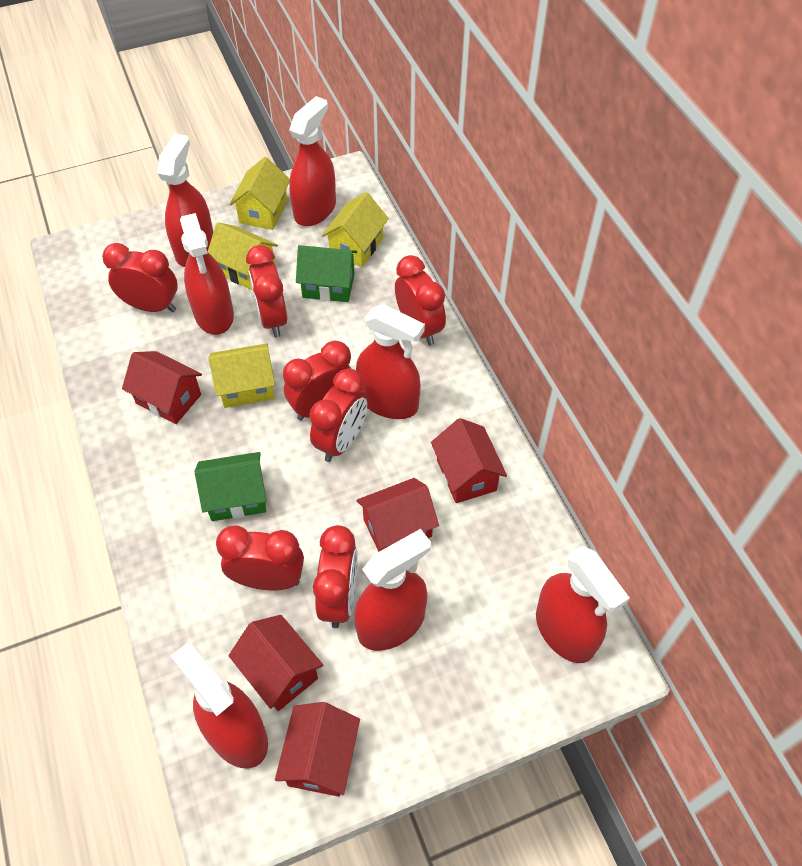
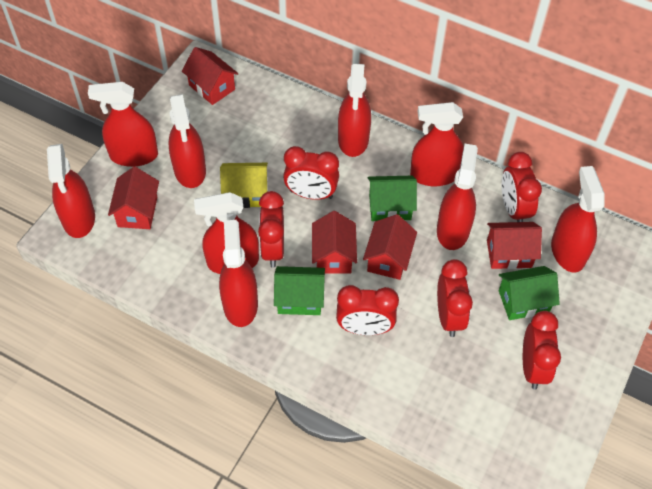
green house: [195,452,267,521] [296,245,357,302] = 2 -> [274,266,325,315] [368,176,417,221] [499,266,560,320] = 3
red clock: [102,243,178,312] [216,525,304,591] [246,245,287,337] [283,340,351,421] [310,368,368,462] [313,525,358,628] [395,255,446,346] = 7 -> [258,191,284,267] [283,146,339,200] [336,285,399,335] [437,259,473,337] [502,152,542,222] [523,311,561,390] = 6
red spray bottle: [157,134,213,267] [171,643,268,768] [180,213,234,335] [289,96,336,226] [354,529,431,651] [356,304,425,419] [536,546,630,663] = 7 -> [47,144,95,238] [88,82,158,167] [168,94,206,188] [194,192,259,274] [219,220,258,327] [338,64,371,157] [410,102,464,186] [437,144,478,250] [551,166,605,273] = 9
yellow house: [208,222,278,290] [208,343,275,408] [229,157,290,230] [322,192,389,267] = 4 -> [220,163,268,208] = 1

